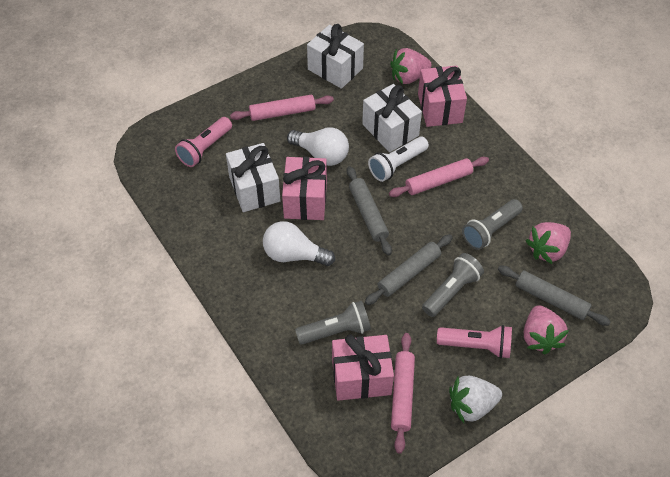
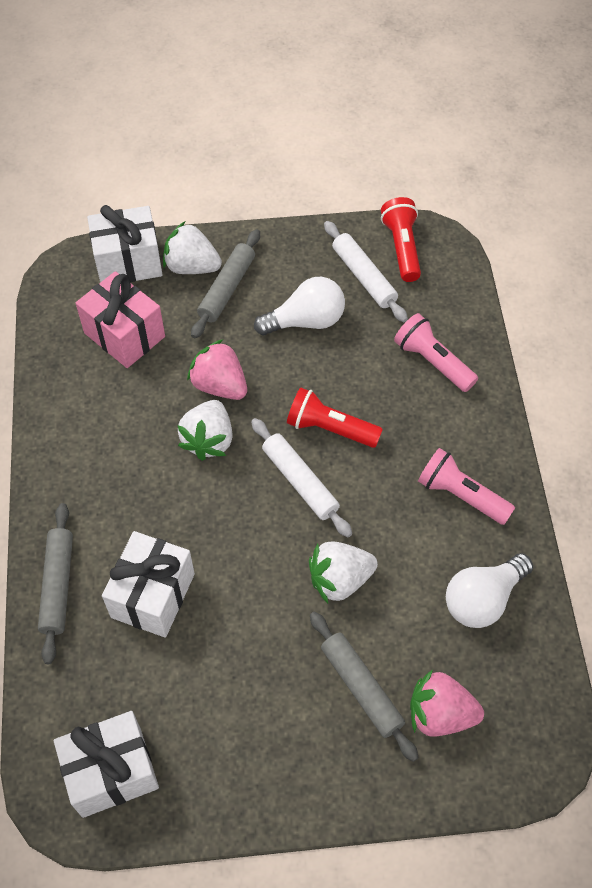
grey flashlight: [295,301,371,345] [422,253,484,317] [462,199,523,250] = 3 -> none = 0
pink gift: [282,157,327,220] [332,335,394,401] [418,66,467,127] = 3 -> [76,271,165,368] = 1
pink rolling pin: [230,95,334,121] [389,157,489,197] [391,333,415,454] = 3 -> none = 0
pink strawberry: [390,48,432,84] [524,305,569,355] [525,222,571,264] = 3 -> [187,339,247,400] [410,669,484,737] = 2
red flashlight: none = 0 -> [287,387,383,448] [381,197,421,282] = 2
white flashlight: [368,136,429,182] = 1 -> none = 0
white rolling pin: none = 0 -> [251,418,352,537] [324,221,408,322] = 2
white strawberry: [449,376,502,423] = 1 -> [163,221,222,274] [177,400,233,461] [309,541,378,604] = 3

